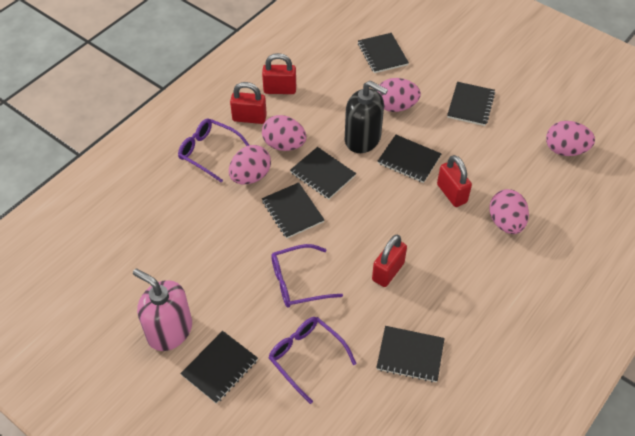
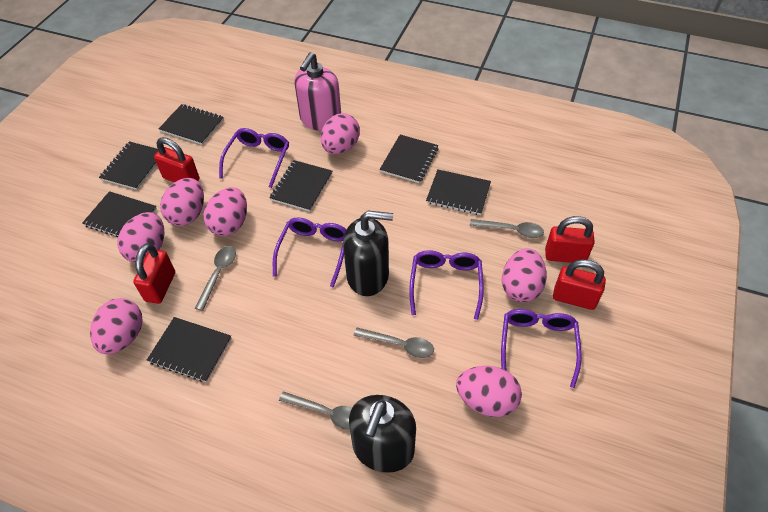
black soap dispenser: [345,81,388,153] = 1 -> [343,211,393,296] [349,395,416,473] = 2
grey spoon: none = 0 -> [195,246,236,311] [279,391,352,430] [353,328,434,358] [470,219,544,238] = 4
pink egg: [229,145,271,184] [262,115,307,151] [379,78,421,112] [489,189,529,234] [546,121,595,156] = 5 -> [90,298,142,354] [117,212,165,262] [160,178,204,226] [204,187,247,236] [321,113,360,154] [456,366,522,417] [502,248,547,302] = 7
purple glasses: [178,119,249,182] [269,317,357,404] [271,244,343,307] = 3 -> [219,128,289,188] [273,217,346,288] [409,250,484,320] [501,309,581,388] = 4

